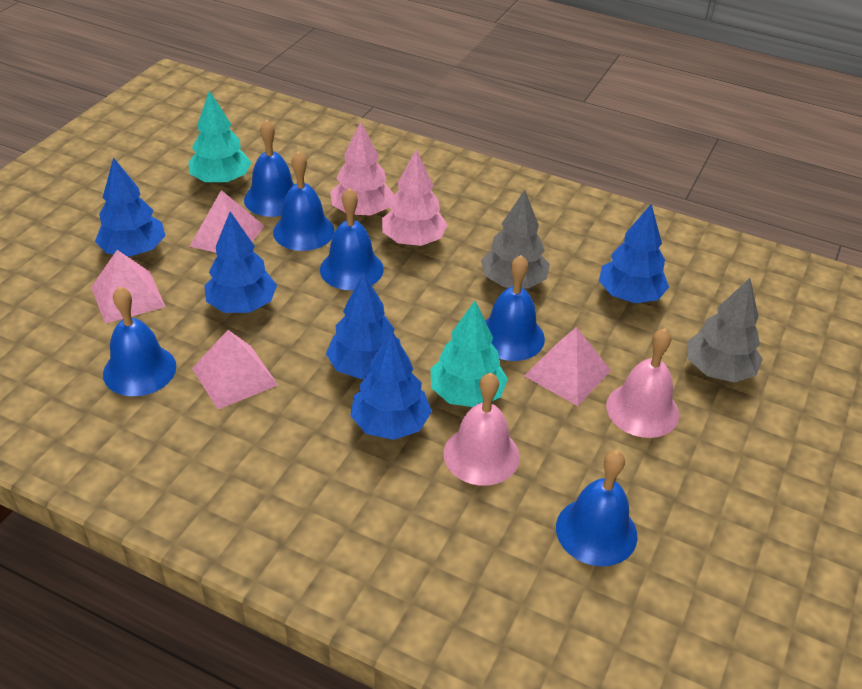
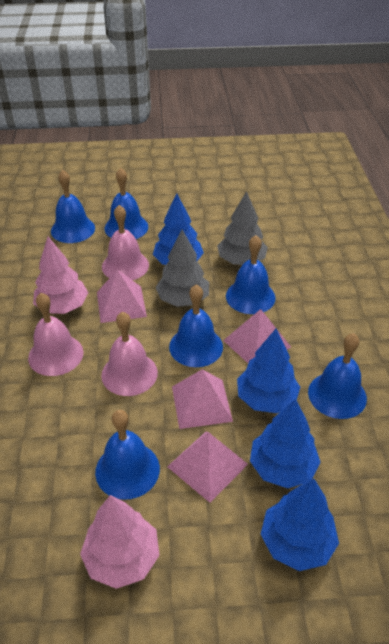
blue tree: [95,157,166,257] [204,212,277,313] [326,273,401,379] [350,330,432,440] [599,204,669,303] = 5 -> [153,193,204,265] [237,328,300,413] [250,399,321,488] [261,479,339,571] = 4
pink bell: [443,373,520,486] [606,328,679,438] = 2 -> [28,293,83,376] [101,312,158,396] [102,205,149,280] = 3
turquoise tree: [189,90,251,184] [431,301,508,407] = 2 -> none = 0

